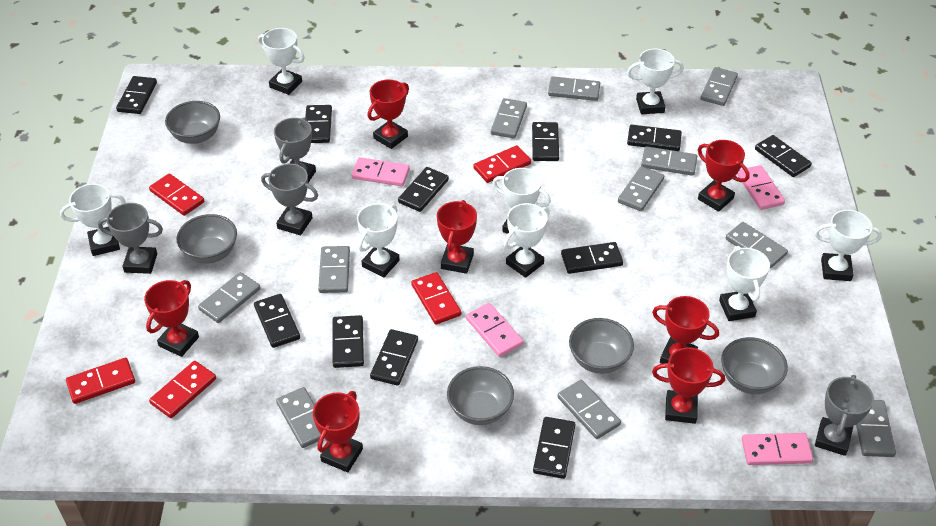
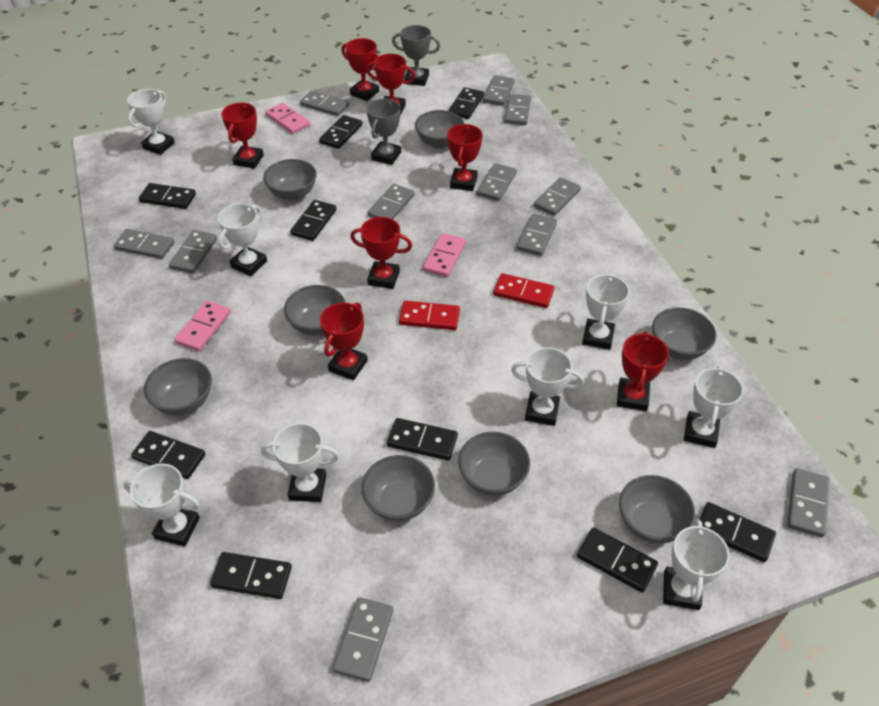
black domino: [116,76,157,114] [254,294,300,348] [305,105,332,143] [333,315,364,368] [370,329,418,386] [398,167,449,212] [532,122,559,161] [533,417,575,479] [561,242,623,274] [627,125,682,151] [755,135,812,177] = 11 -> [131,431,205,479] [139,183,196,209] [210,552,292,599] [290,200,336,241] [319,115,362,149] [387,418,458,461] [448,87,484,119] [577,527,658,593] [700,502,776,562] = 9
grey bowl: [165,101,220,144] [177,214,237,264] [447,366,514,425] [569,318,634,374] [721,337,788,394] = 5 -> [144,358,212,416] [263,159,317,201] [284,285,346,336] [361,455,435,522] [415,110,464,149] [458,432,530,496] [619,475,695,544] [652,307,717,360] = 8
grey trophy: [98,203,163,274] [261,164,318,235] [274,118,316,183] [815,375,874,456] = 4 -> [366,99,401,165] [392,25,440,86] = 2
pink domino: [352,157,410,186] [466,303,523,357] [737,165,785,210] [742,433,813,465] = 4 -> [174,301,231,351] [265,103,310,134] [423,233,466,277] = 3
red domino: [66,358,135,404] [149,173,204,216] [149,361,216,418] [411,272,461,325] [473,145,531,183] = 5 -> [399,301,460,330] [493,273,555,308] = 2

